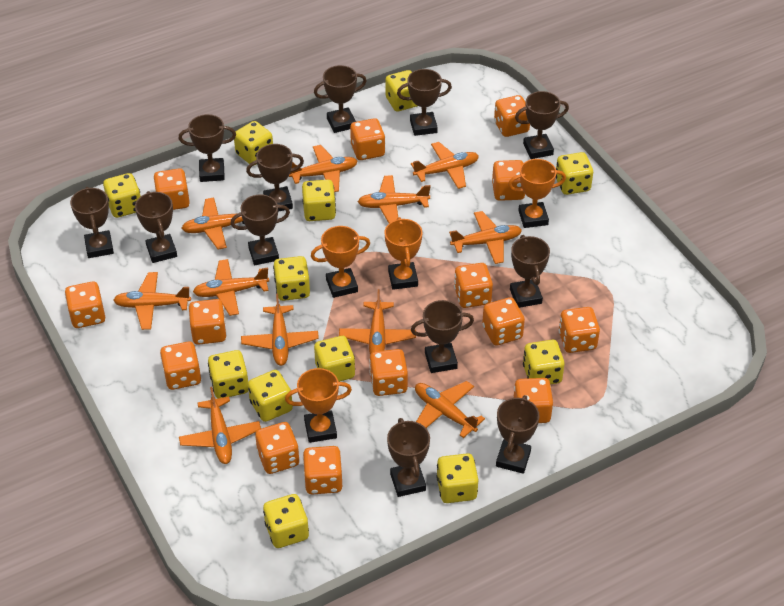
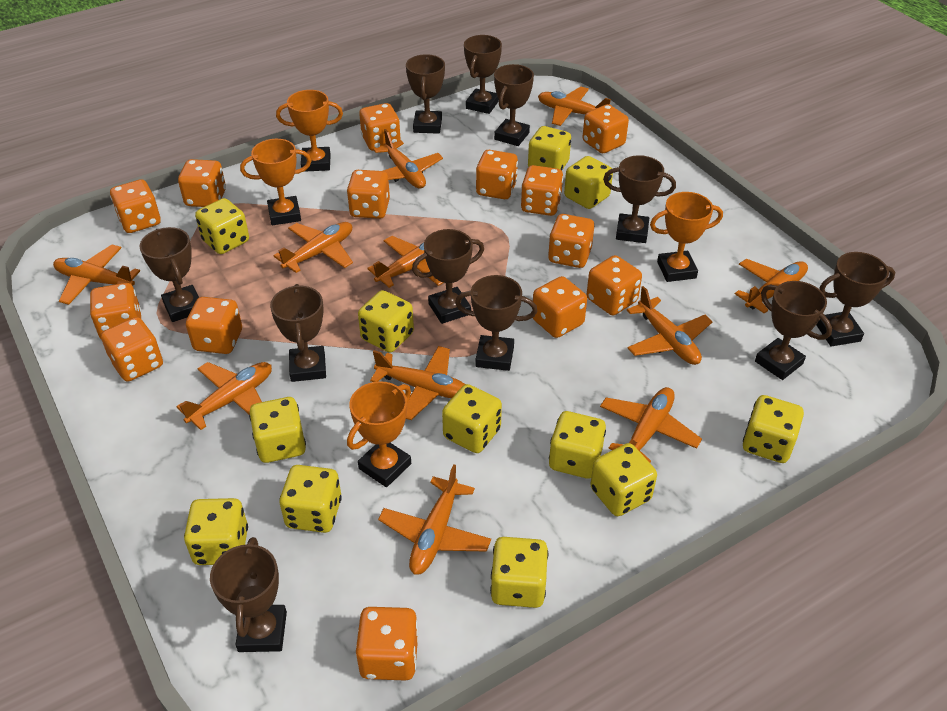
brown trophy: [70,187,114,258] [135,191,177,263] [179,114,236,182] [230,194,290,265] [246,144,304,212] [314,65,367,133] [387,418,430,497] [397,69,452,136] [411,300,474,373] [496,395,540,474] [510,235,550,308] [515,91,569,159] = 12 -> [139,227,199,322] [210,537,287,652] [270,284,326,382] [406,54,445,134] [412,229,484,324] [455,275,537,371] [464,35,502,114] [494,64,534,146] [603,155,676,243] [755,281,832,380] [816,252,895,347] = 11

